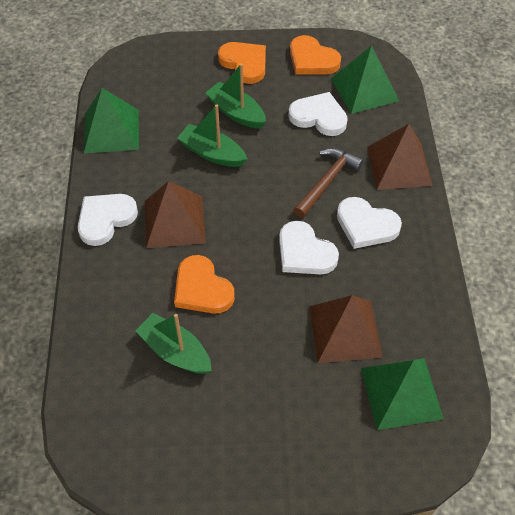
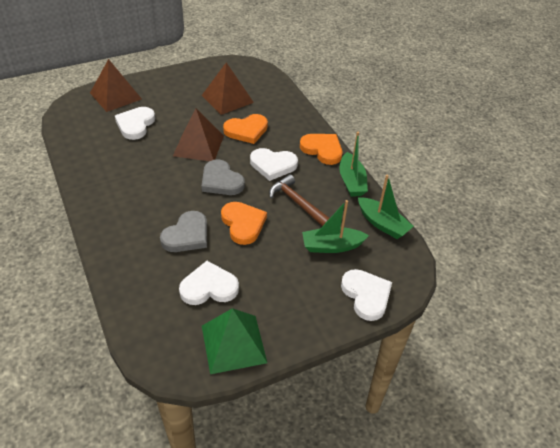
green pyramid: [84,88,139,153] [331,45,399,114] [361,358,444,430] = 3 -> [202,308,267,374] = 1
grey heart: none = 0 -> [160,211,207,252] [202,159,245,195] = 2

